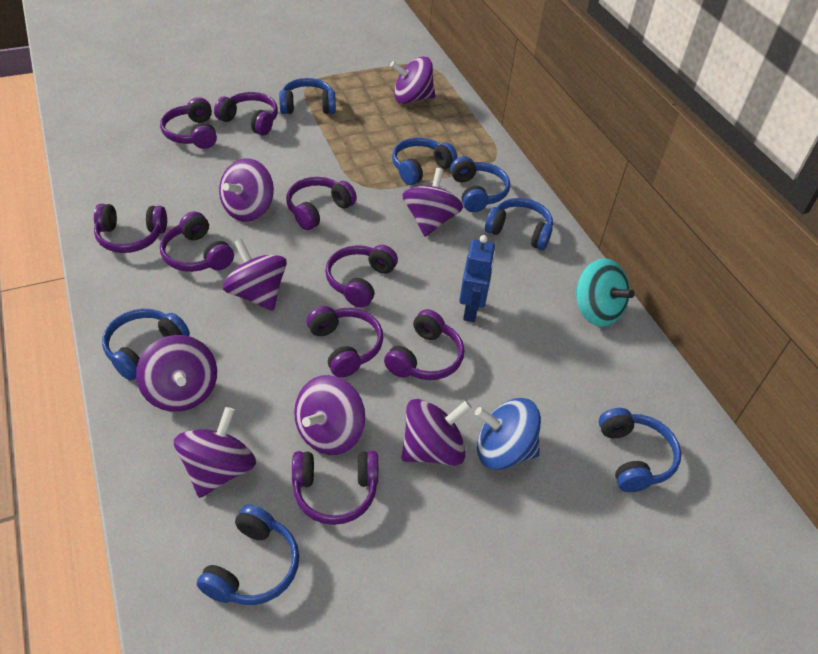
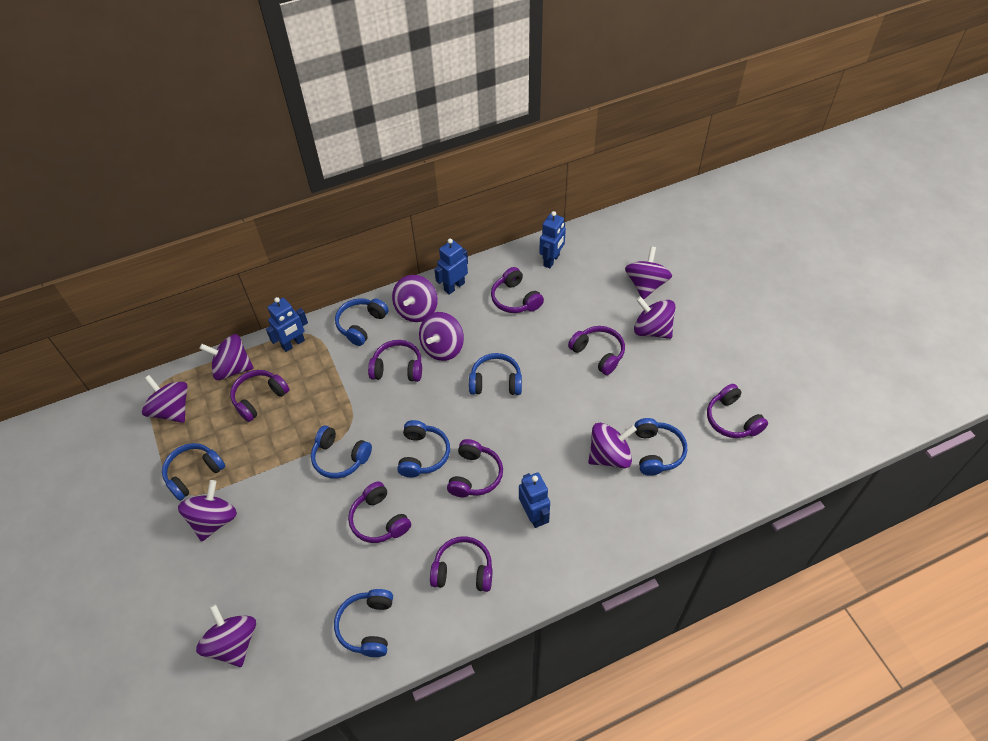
blue robot: [459,235,495,322] = 1 -> [266,297,308,352] [434,238,468,295] [519,472,550,528] [539,211,566,268] = 4
blue spinning top: [475,398,541,470] = 1 -> none = 0
purple headphones: [94,204,167,253] [160,97,217,149] [160,212,234,272] [214,92,278,136] [286,177,357,230] [292,451,378,525] [306,306,383,378] [325,245,398,308] [384,309,464,380] = 9 -> [230,370,289,422] [348,482,411,543] [368,340,422,382] [430,536,492,592] [447,439,503,497] [491,267,544,313] [568,326,625,375] [707,384,768,438] = 8
purple spinning top: [136,335,217,412] [174,407,256,498] [219,158,274,222] [223,239,287,311] [294,375,365,455] [390,56,435,104] [402,168,463,237] [402,399,472,466] = 8 -> [142,375,188,423] [178,480,237,541] [196,604,256,667] [199,334,254,380] [392,275,438,322] [419,312,464,361] [588,423,637,469] [625,246,672,299] [634,296,676,339] = 9
turquoise spinning top: [575,258,635,327] = 1 -> none = 0

